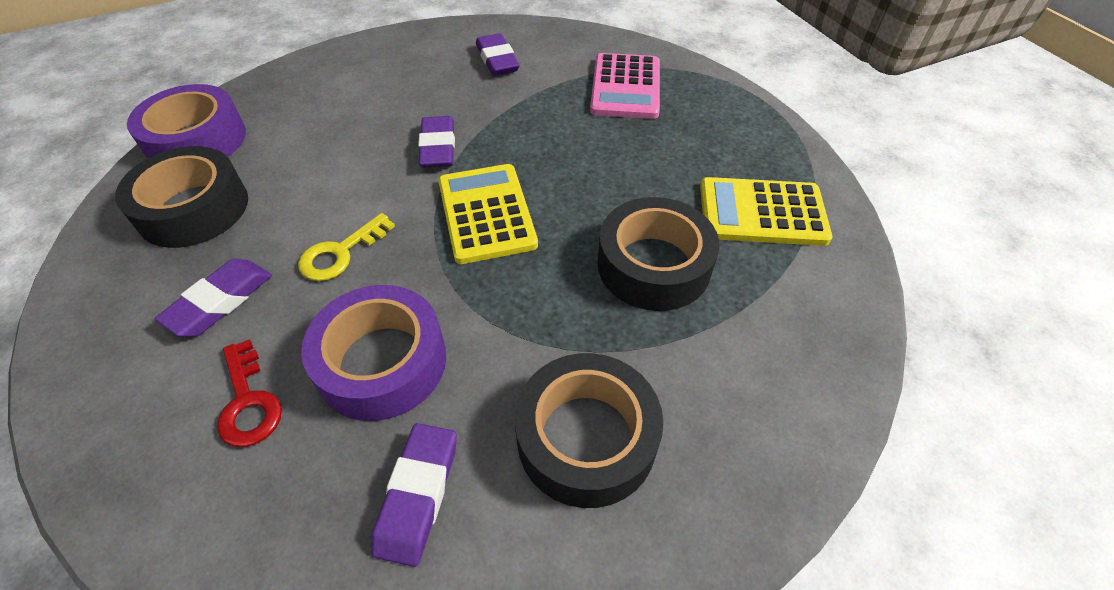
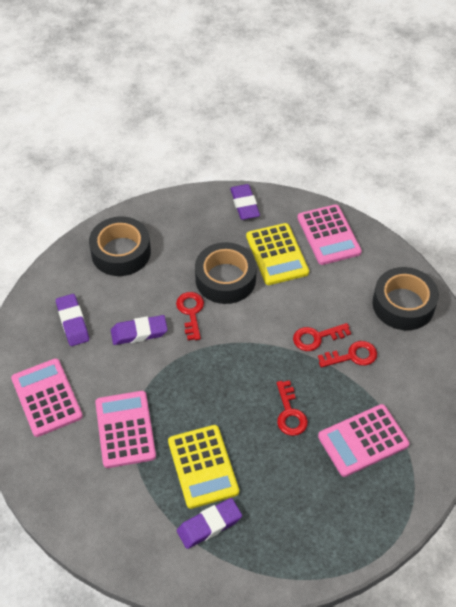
pink calculator: [590,53,660,119] = 1 -> [11,358,83,437] [95,391,156,468] [298,204,362,265] [318,404,409,477] = 4
purple tape: [127,84,246,158] [301,285,446,421] = 2 -> none = 0
red key: [217,339,282,447] = 1 -> [176,292,204,340] [277,380,308,436] [293,323,351,351] [318,341,377,368] = 4
yellow key: [298,213,395,281] = 1 -> none = 0

